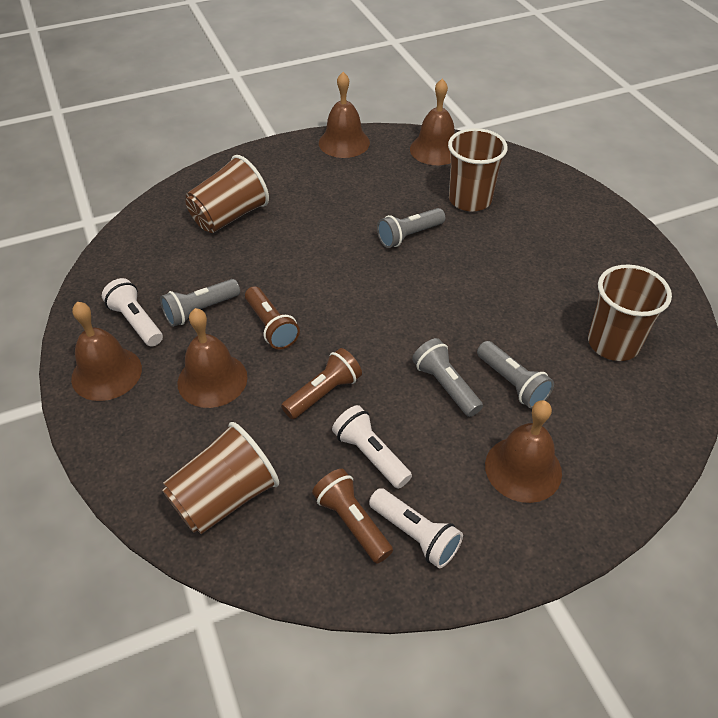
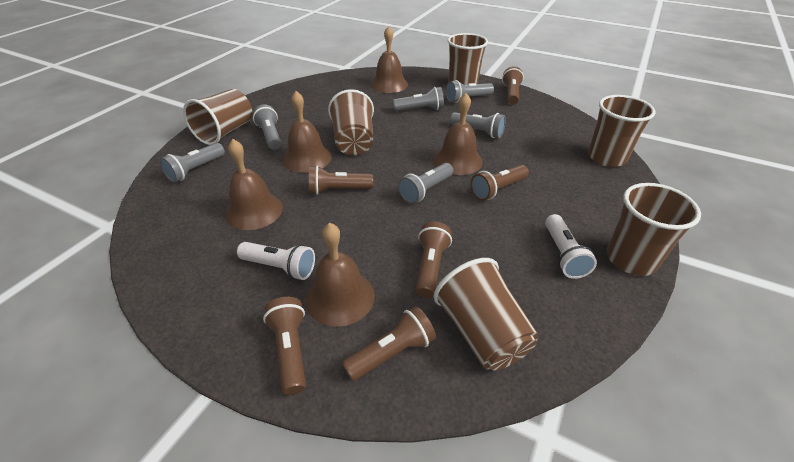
brown cup: [162,422,279,534] [186,155,269,233] [448,128,508,211] [588,265,672,361] = 4 -> [183,89,252,145] [328,89,374,156] [433,258,539,370] [448,33,488,85] [588,95,655,167] [607,183,701,276] = 6
brown flashlight: [245,286,300,349] [281,348,362,419] [312,469,393,564] = 3 -> [263,297,306,395] [309,165,373,195] [342,306,436,381] [415,222,452,298] [470,165,529,201] [502,66,524,105] = 6
grey flashlight: [160,279,240,327] [377,208,445,248] [412,338,483,417] [477,341,554,409] = 4 -> [160,143,225,183] [253,104,281,150] [393,87,444,111] [398,163,453,204] [446,80,494,103] [450,112,506,138] = 6
white flashlight: [102,278,163,347] [332,405,412,489] [369,488,463,568] = 3 -> [237,242,315,280] [545,214,597,279] = 2

